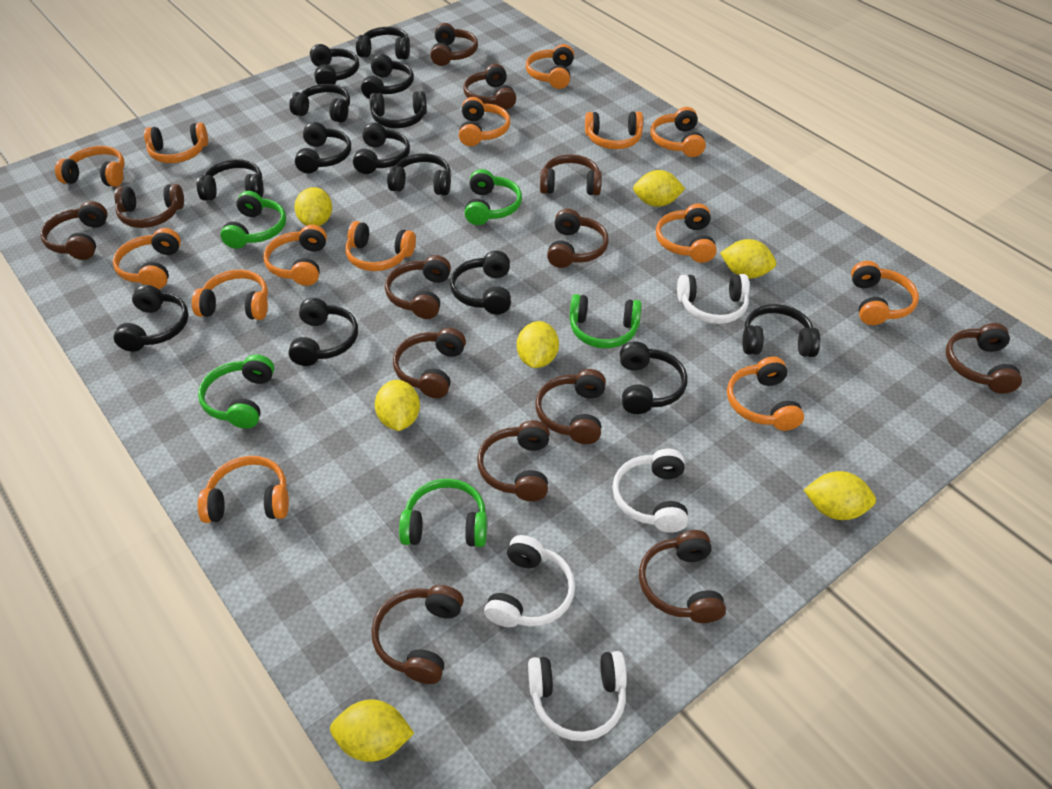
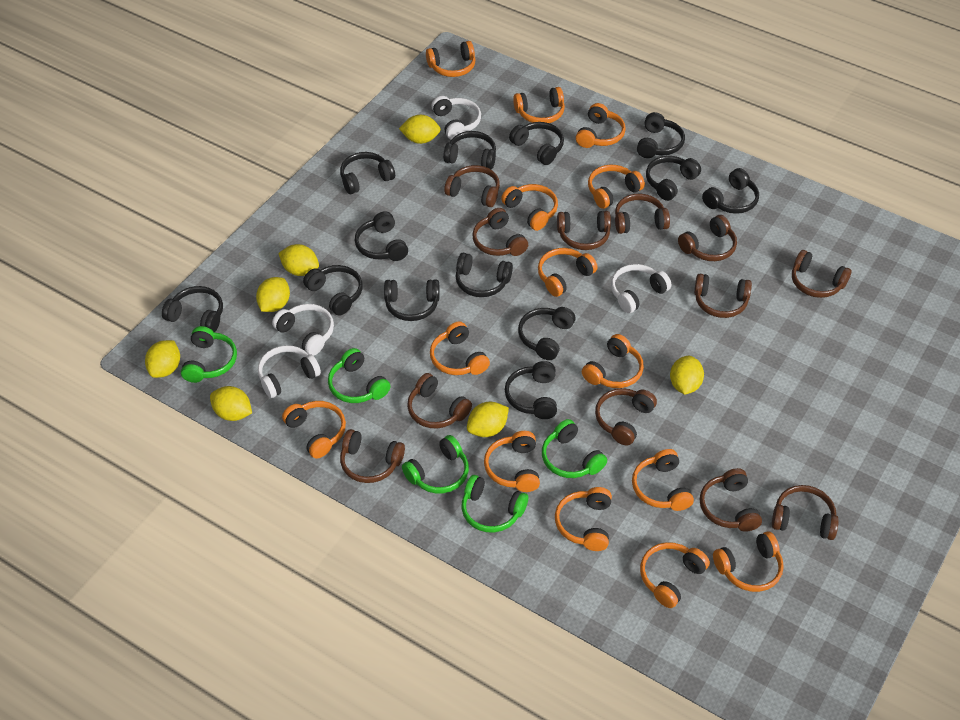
black headphones: [114,285,189,352] [197,159,264,201] [288,298,358,366] [289,84,350,123] [295,122,351,174] [310,44,359,85] [353,122,410,174] [356,27,410,60] [361,54,414,99] [370,91,427,128] [387,153,451,196] [450,251,511,314] [620,341,687,414] [742,304,820,357] = 14 -> [162,286,223,332] [303,265,363,316] [340,152,395,194] [355,211,408,261] [384,279,439,321] [443,131,496,170] [456,253,513,297] [505,361,557,419] [509,122,564,165] [518,307,576,360] [637,112,685,158] [646,156,701,201] [702,168,759,214] = 13
brown headphones: [40,201,108,260] [114,184,184,228] [372,585,464,684] [385,255,451,319] [393,328,466,398] [430,23,478,66] [463,64,516,109] [477,420,549,501] [535,369,606,444] [540,154,602,195] [547,209,609,268] [639,530,726,623] [946,323,1022,394] = 13 -> [340,429,405,483] [407,373,472,428] [444,165,500,207] [472,208,528,256] [557,211,611,250] [595,388,657,446] [615,194,670,234] [678,215,737,261] [694,274,752,318] [700,468,762,532] [772,485,839,540] [792,250,852,298] = 12

